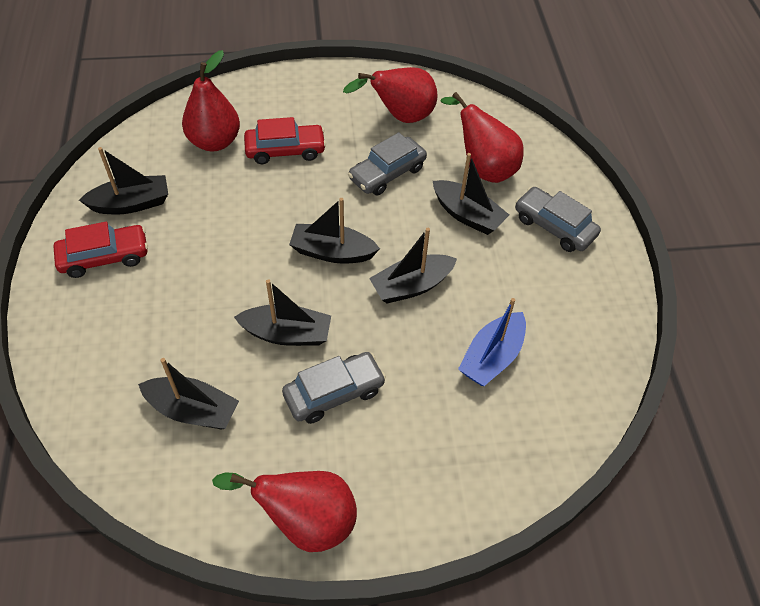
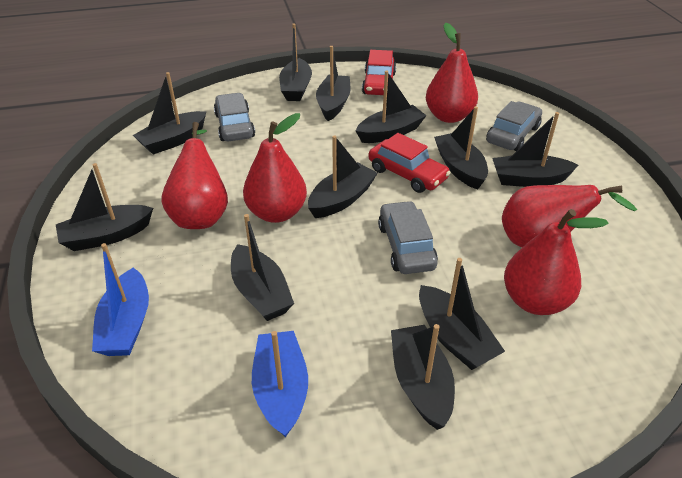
black boat: [79,147,168,214] [138,358,239,430] [234,279,331,346] [289,198,380,263] [369,228,457,304] [433,153,509,235] = 6 -> [56,163,153,251] [133,72,206,155] [231,214,294,321] [279,23,312,101] [308,135,378,218] [316,46,350,121] [356,70,427,143] [391,324,455,430] [419,258,505,370] [434,106,488,190] [492,112,578,187] = 11
blue boat: [458,298,526,386] = 1 -> [92,243,149,356] [252,331,308,438] = 2
red pear: [182,50,240,151] [212,471,357,552] [343,67,437,123] [441,92,524,183] = 4 -> [161,122,228,229] [243,113,307,223] [426,23,478,123] [502,185,637,247] [504,209,609,315] = 5

